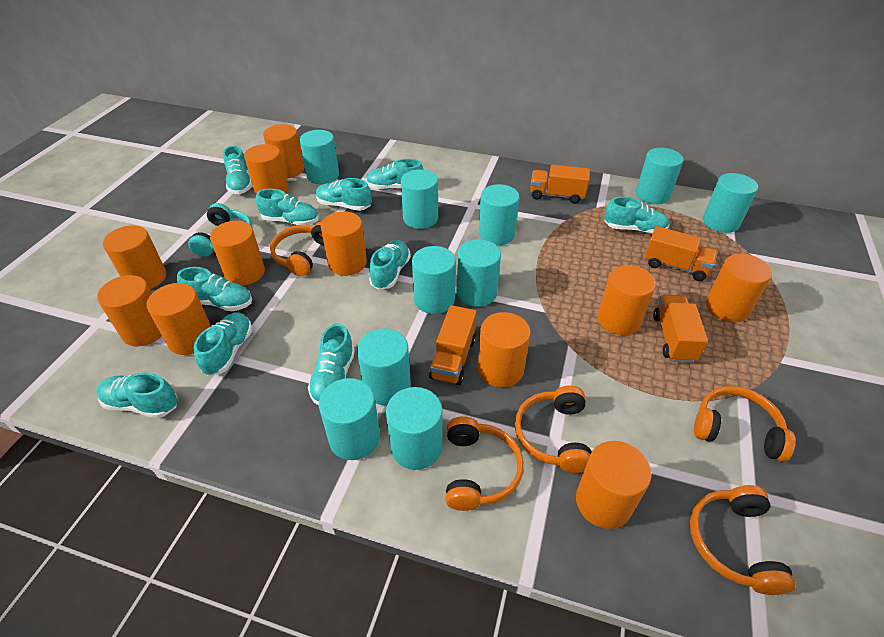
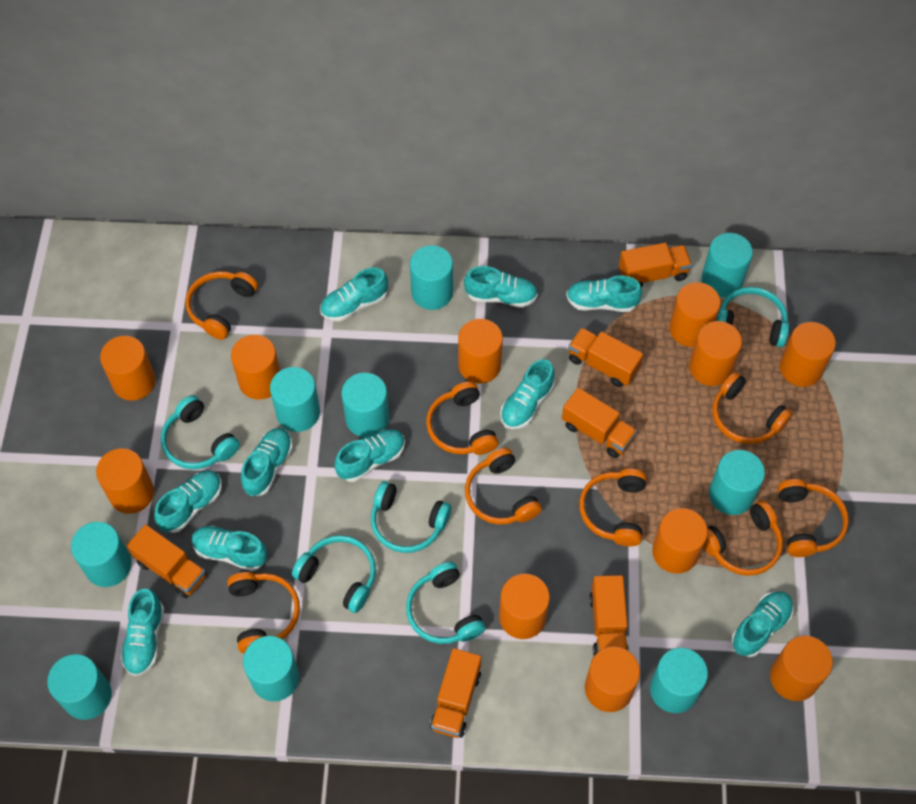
orange headphones: [270,221,324,276] [446,416,524,511] [515,385,592,473] [690,485,796,595] [694,386,795,462] = 5 -> [185,271,258,340] [227,572,300,653] [426,381,498,455] [465,448,542,525] [579,469,646,546] [703,501,783,576] [712,372,792,444] [778,479,849,557] = 8
orange truck: [429,305,477,385] [530,165,590,204] [644,226,718,281] [653,295,708,363] = 4 -> [127,524,207,598] [430,648,481,738] [562,388,637,458] [568,327,643,387] [589,575,629,656] [619,243,692,288] = 6
turquoise cylinder: [300,130,339,184] [319,378,380,460] [357,328,411,405] [386,387,443,470] [401,169,438,229] [412,246,456,314] [457,239,501,307] [479,184,519,245] [636,148,683,204] [703,173,758,233] = 10 -> [47,654,112,720] [71,522,131,587] [243,636,299,701] [270,367,320,432] [341,373,389,437] [410,245,453,310] [650,648,708,713] [701,233,753,297] [709,450,765,515] = 9
turquoise headphones: [188,203,253,257] = 1 -> [161,395,240,469] [292,535,376,613] [371,481,451,553] [406,562,485,644] [716,287,789,347] = 5

